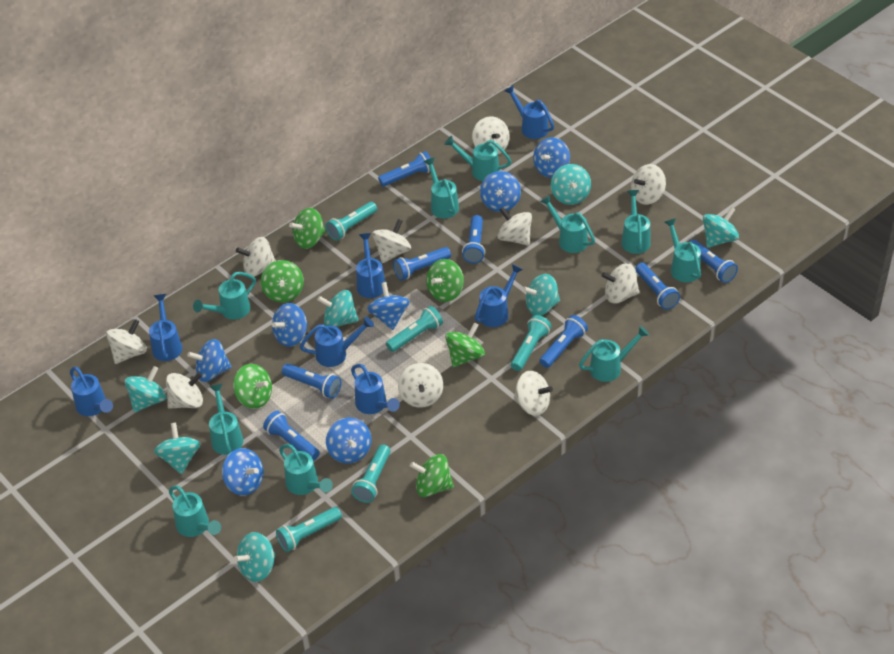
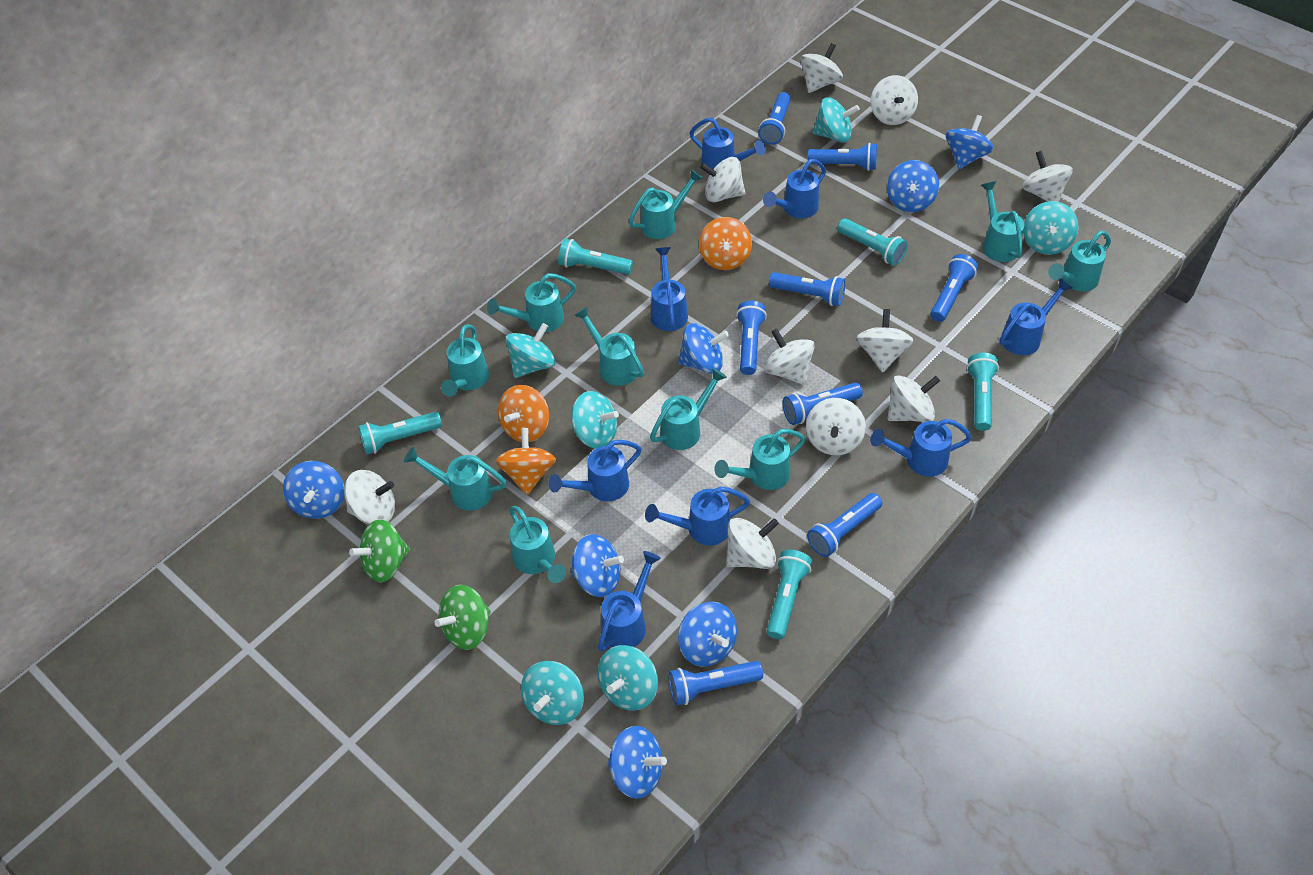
blue watering can: [70,367,113,416] [149,294,182,361] [300,316,374,367] [351,364,400,414] [356,233,385,298] [475,264,523,327] [505,85,554,139] = 7 -> [548,440,642,501] [598,551,661,652] [645,487,750,546] [651,247,688,331] [690,117,766,169] [763,159,826,218] [870,418,972,477] [1000,278,1072,355] = 8
green spinning top: [233,364,272,409] [261,260,304,303] [289,208,326,249] [410,454,454,497] [426,259,464,302] [445,323,485,368] = 6 -> [349,519,410,582] [434,585,491,650] = 2
orange spinning top: none = 0 -> [496,428,556,495] [498,385,549,442] [699,217,752,270] = 3
turquoise spinning top: [124,366,166,413] [154,422,201,474] [234,532,276,582] [317,290,359,327] [523,274,560,316] [551,164,591,205] [703,207,739,248] = 7 -> [505,323,555,378] [521,661,584,725] [571,391,619,449] [598,645,658,711] [812,98,860,143] [1023,201,1079,255] = 6

